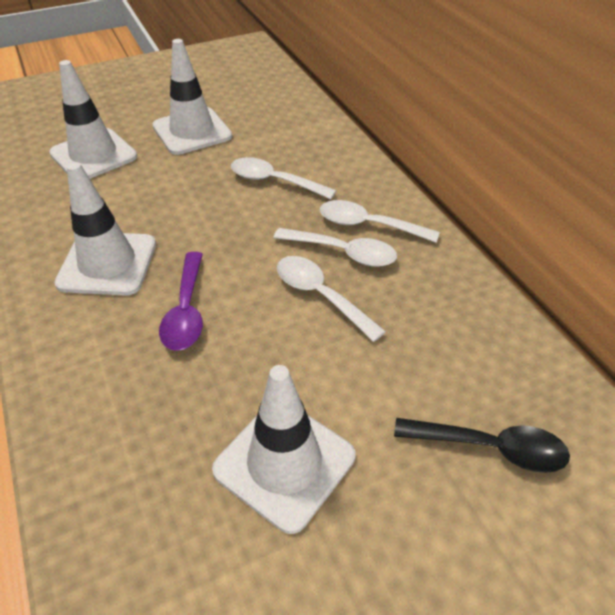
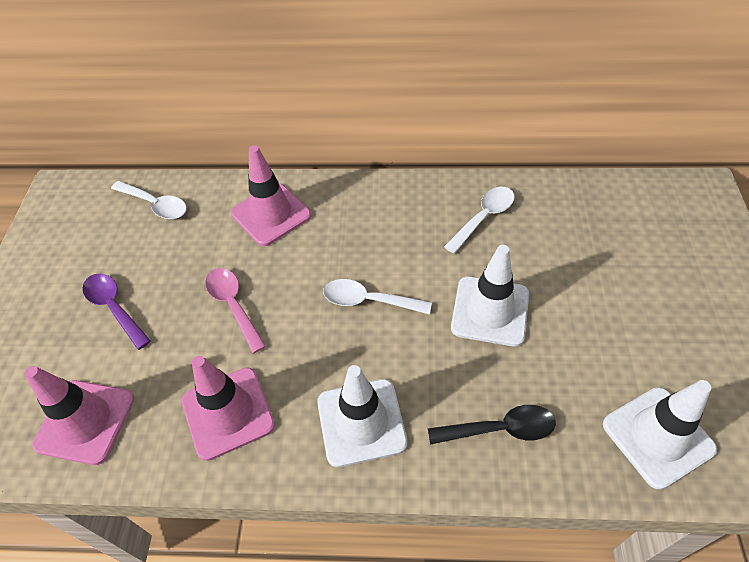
pink spoon: none = 0 -> [205,268,266,353] = 1
pink traffic cone: none = 0 -> [24,366,134,465] [182,356,275,461] [231,145,311,246] = 3
white spoon: [231,157,336,199] [274,228,397,267] [277,256,386,342] [320,200,440,243] = 4 -> [111,181,187,219] [323,279,432,315] [444,187,515,254] = 3
white traffic cone: [49,60,137,179] [54,162,156,296] [153,39,232,155] [212,365,356,534] = 4 -> [317,365,408,467] [451,245,529,347] [603,380,717,490] = 3

